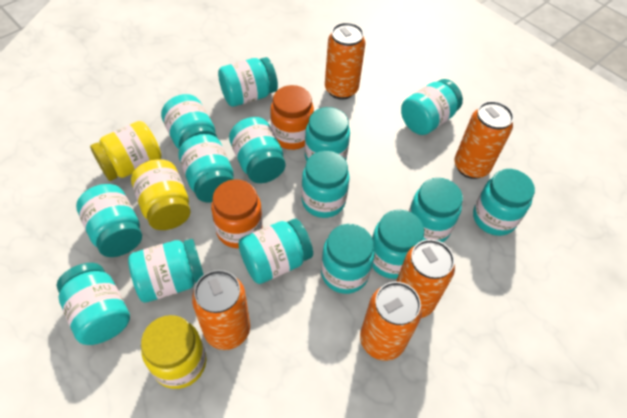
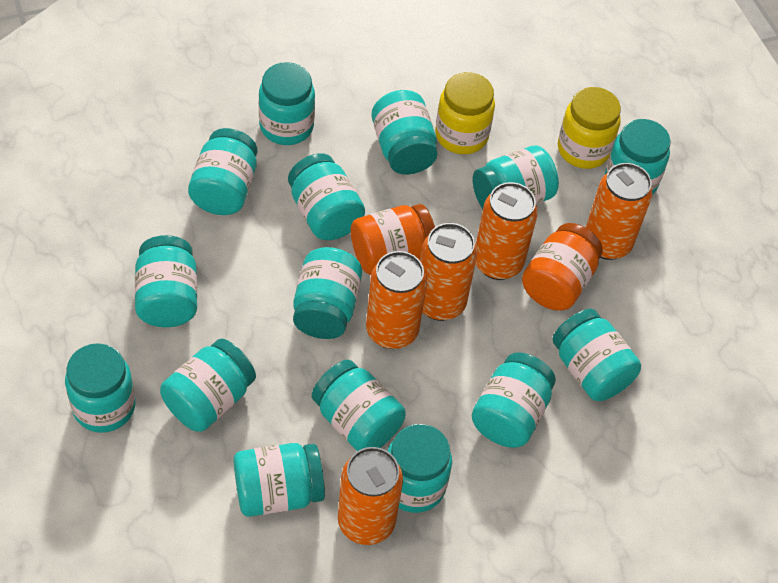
yellow jar: [90,121,162,181] [131,159,191,230] [141,315,206,389] = 3 -> [435,72,495,154] [558,87,621,169] = 2

